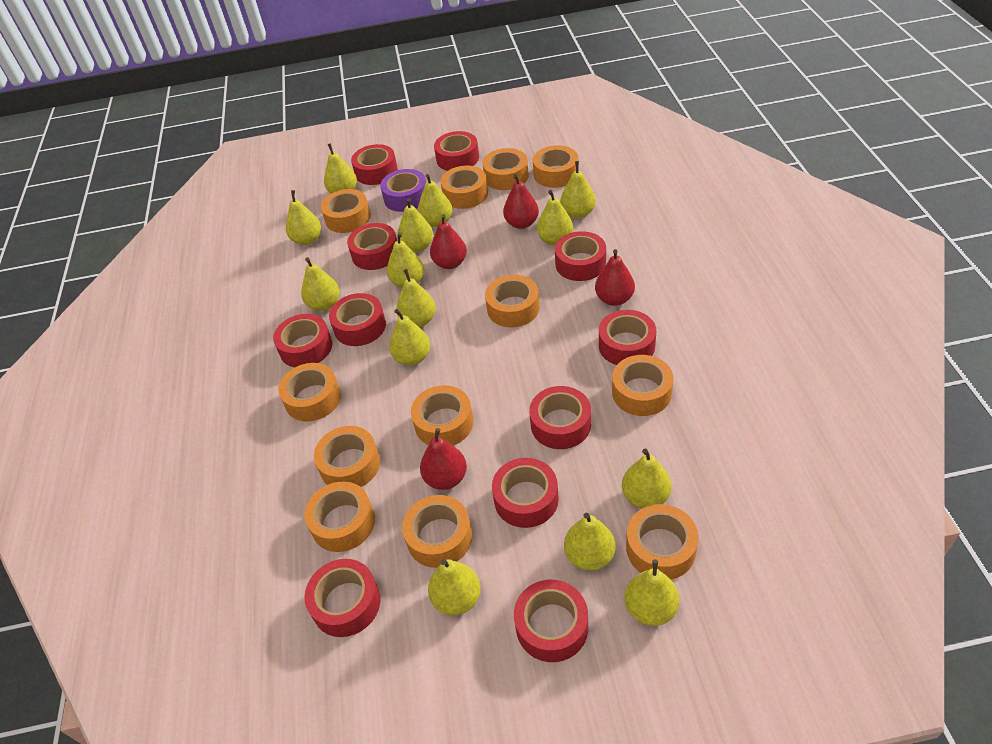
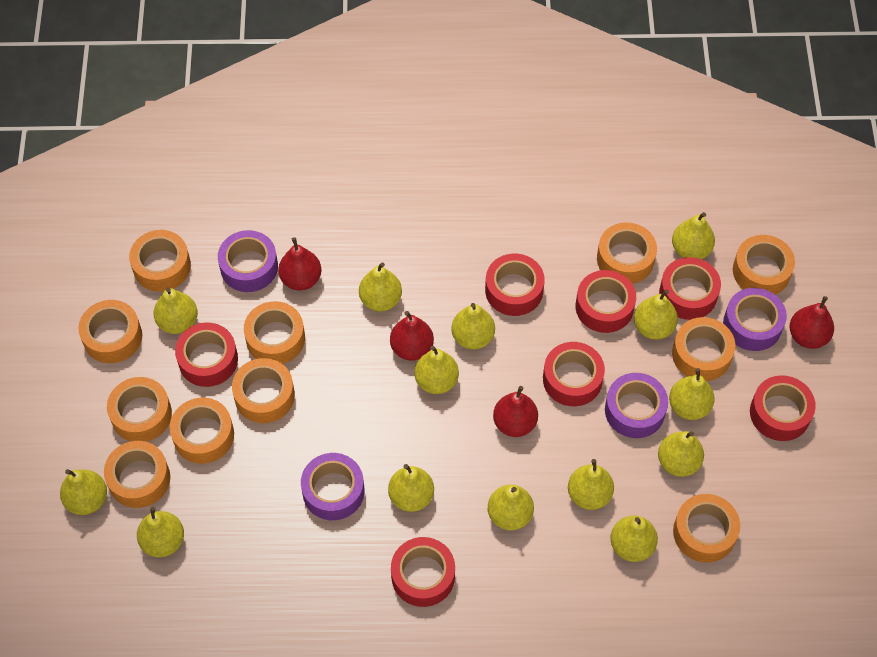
orange tape: [278,363,341,422] [304,482,375,552] [314,426,380,487] [321,189,371,233] [402,495,472,568] [411,385,473,445] [441,166,488,209] [482,148,529,190] [485,275,540,327] [533,145,579,188] [612,355,673,416] [626,504,699,579] = 12 -> [78,300,142,363] [104,441,170,508] [107,377,172,442] [129,230,191,292] [170,398,234,464] [232,358,295,423] [244,301,305,364] [597,222,657,284] [672,317,735,381] [673,494,740,563] [733,235,795,295] = 11
purple tape: [380,169,426,212] = 1 -> [218,230,278,292] [301,453,364,520] [605,373,668,438] [723,288,787,351] = 4
red tape: [273,314,332,368] [304,559,381,637] [329,293,386,346] [347,223,397,270] [351,144,398,185] [434,131,479,171] [492,458,559,528] [514,580,588,662] [529,386,591,449] [555,231,606,281] [599,310,656,365] = 11 -> [175,323,238,387] [391,537,455,607] [485,254,545,316] [543,342,605,406] [576,270,636,333] [659,257,721,320] [750,375,816,441] = 7

